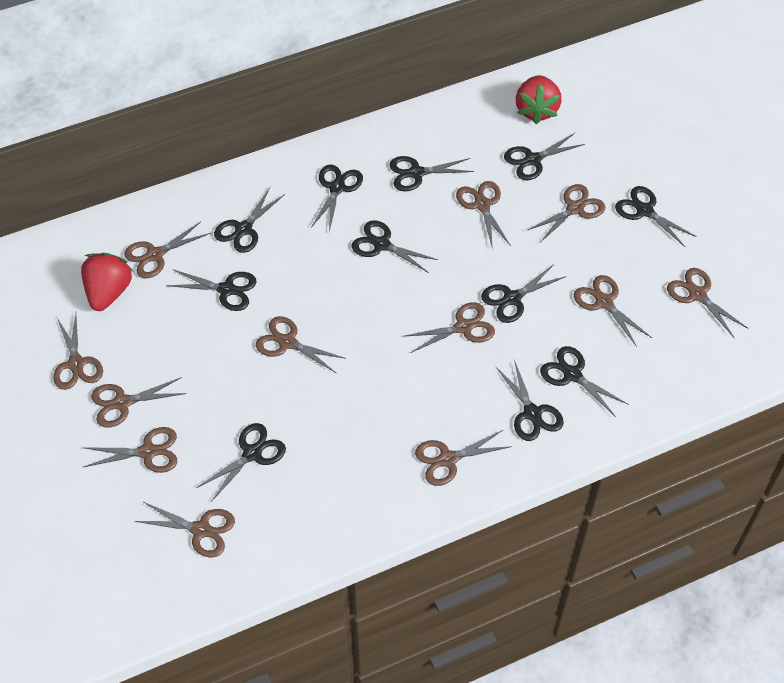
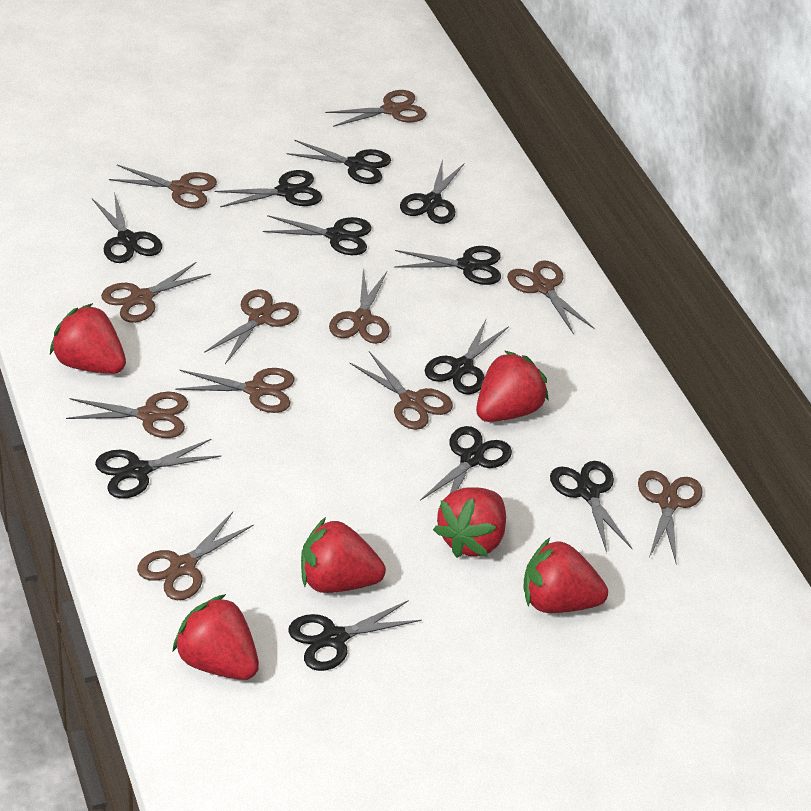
brown scissors: [53,313,103,390] [84,427,177,473] [91,377,186,427] [124,221,211,278] [135,502,235,557] [256,316,346,373] [403,302,495,353] [415,430,512,486] [456,181,511,250] [528,184,606,242] [574,275,652,347] [667,268,747,338] = 12 -> [66,392,188,438] [101,262,211,323] [109,165,217,208] [137,512,254,600] [175,368,295,413] [204,289,299,364] [325,90,426,127] [329,270,390,344] [350,351,453,430] [507,261,594,335] [638,470,703,563] = 11
red strawberry: [81,253,133,311] [516,75,561,124] = 2 -> [50,303,126,374] [172,594,259,680] [301,517,386,593] [433,488,506,558] [476,350,549,422] [523,538,608,613] = 6

